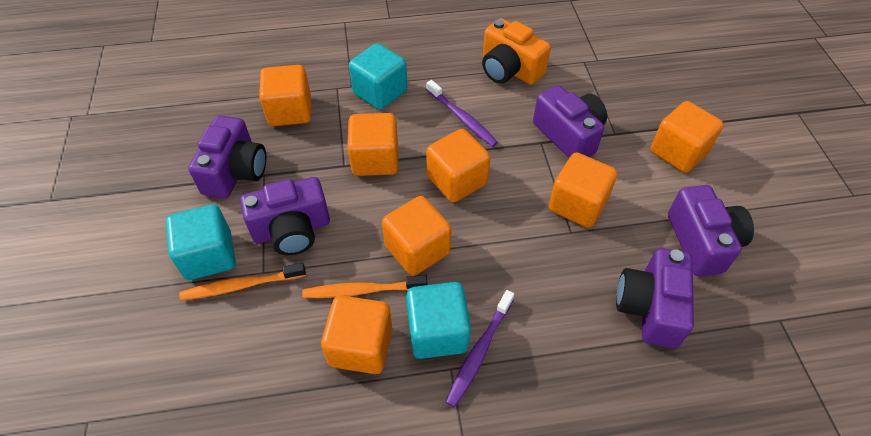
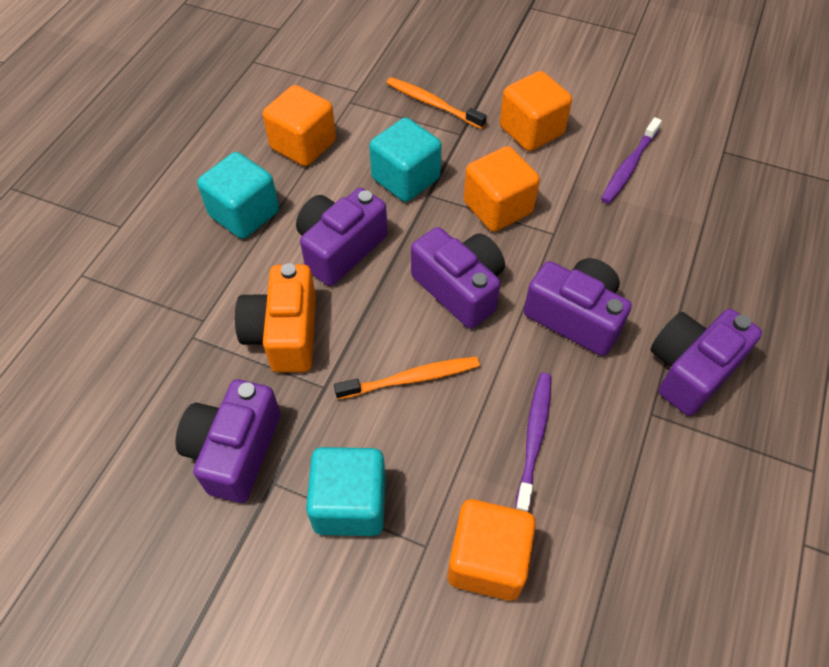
orange cube: [259,65,311,126] [321,295,392,374] [347,113,398,176] [382,196,451,276] [426,129,490,202] [549,152,617,228] [651,101,724,173] = 7 -> [263,85,336,166] [447,499,536,601] [464,146,540,232] [500,71,572,151] = 4

